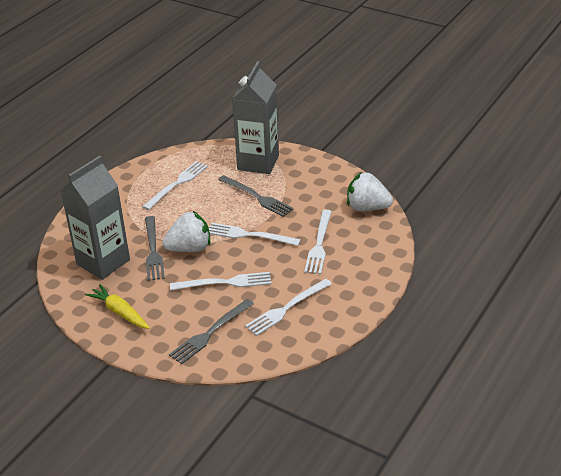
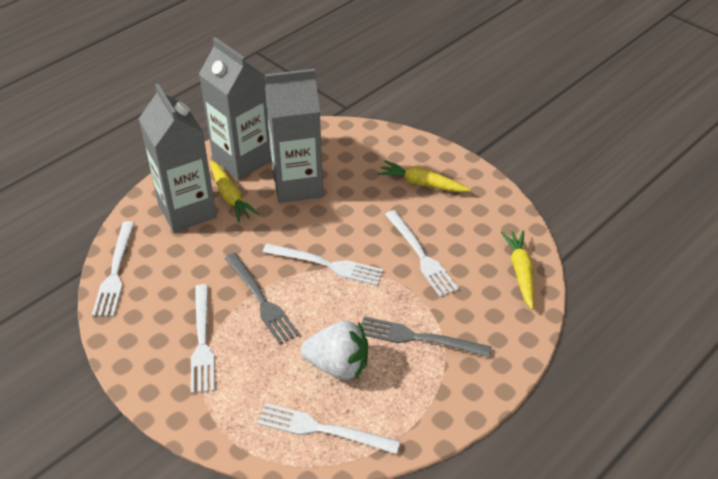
grey carton: [61,156,130,280] [232,61,279,174] = 2 -> [139,84,217,232] [199,37,272,180] [265,69,323,203] = 3
grey fork: [145,216,165,281] [169,299,254,364] [218,175,294,217] = 3 -> [225,253,299,344] [361,316,492,358] = 2
white strawberry: [162,211,210,252] [347,172,393,211] = 2 -> [301,321,368,380] = 1
yellow carrot: [85,284,150,329] = 1 -> [210,161,259,223] [378,160,471,192] [501,230,534,310] = 3

